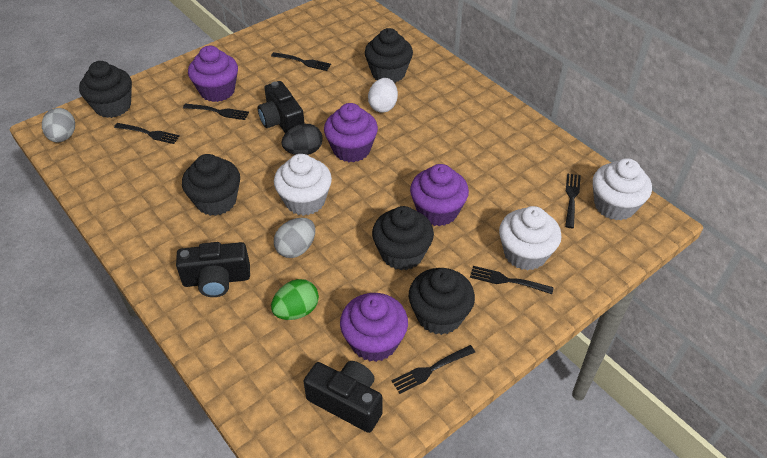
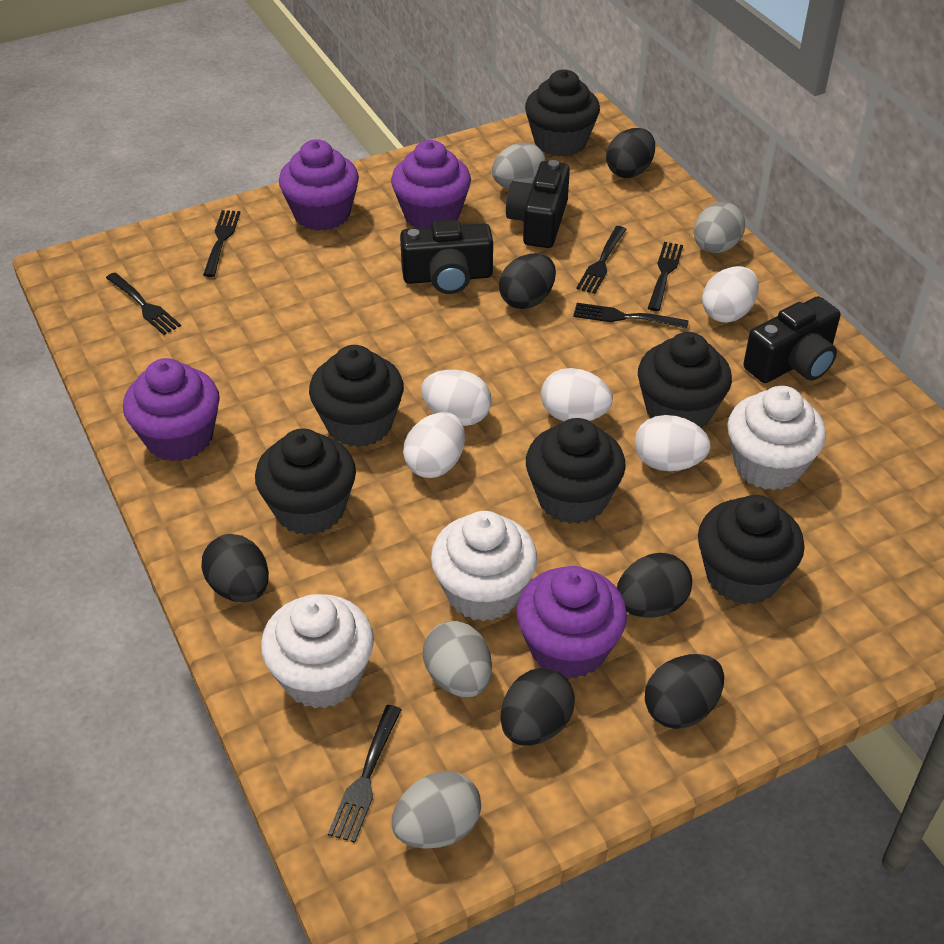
black cupcake: [79,61,132,118] [182,154,240,216] [365,28,413,83] [372,206,434,270] [409,268,475,335] = 5 -> [255,429,356,535] [309,345,404,447] [525,70,600,157] [526,418,626,524] [638,332,732,428] [698,495,804,605] = 6
black egg: [281,124,323,155] = 1 -> [201,534,269,603] [499,253,556,309] [500,668,575,746] [606,128,655,178] [617,553,692,618] [645,654,724,729] = 6
green egg: [271,279,319,320] = 1 -> none = 0
grey egg: [42,108,75,142] [274,218,315,258] = 2 -> [391,771,481,849] [423,621,492,697] [492,143,546,189] [694,202,745,253] = 4
white egg: [368,78,398,113] = 1 -> [403,412,465,478] [421,370,492,426] [541,368,613,421] [635,415,711,471] [702,266,759,323] = 5

